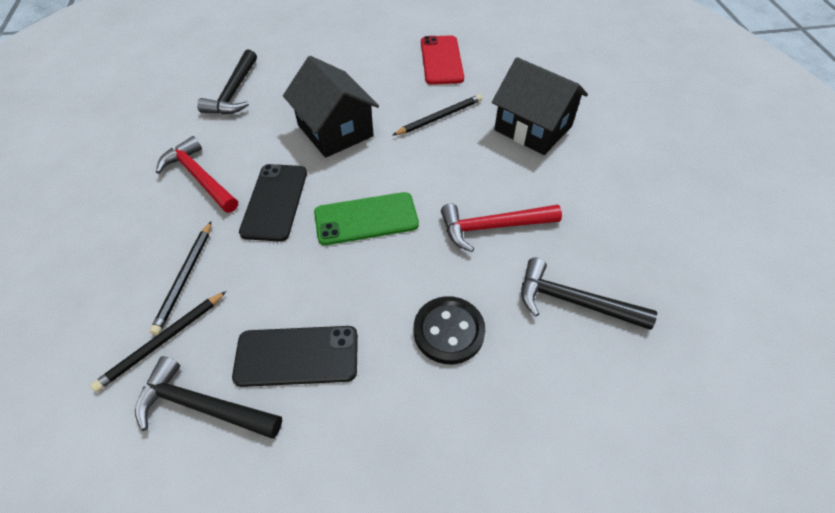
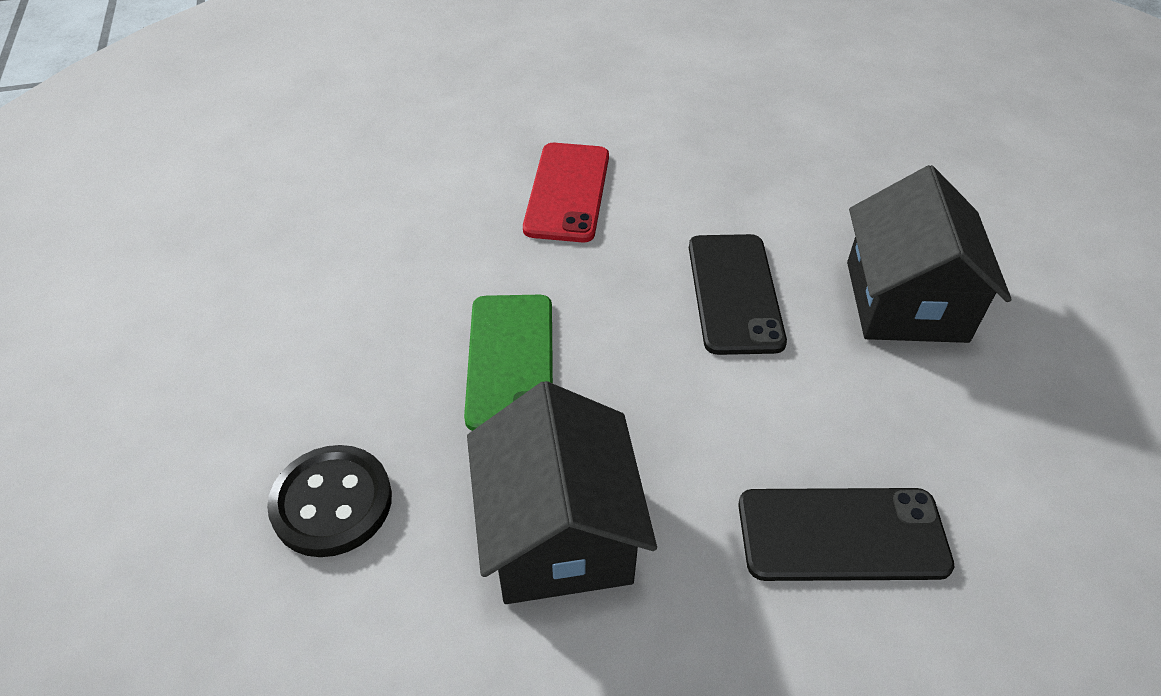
black hammer: [135,356,282,439] [197,50,257,114] [521,257,657,330] = 3 -> none = 0
black pencil: [90,291,226,392] [150,221,211,335] [393,94,482,135] = 3 -> none = 0
red hammer: [156,136,238,213] [441,204,562,252] = 2 -> none = 0

